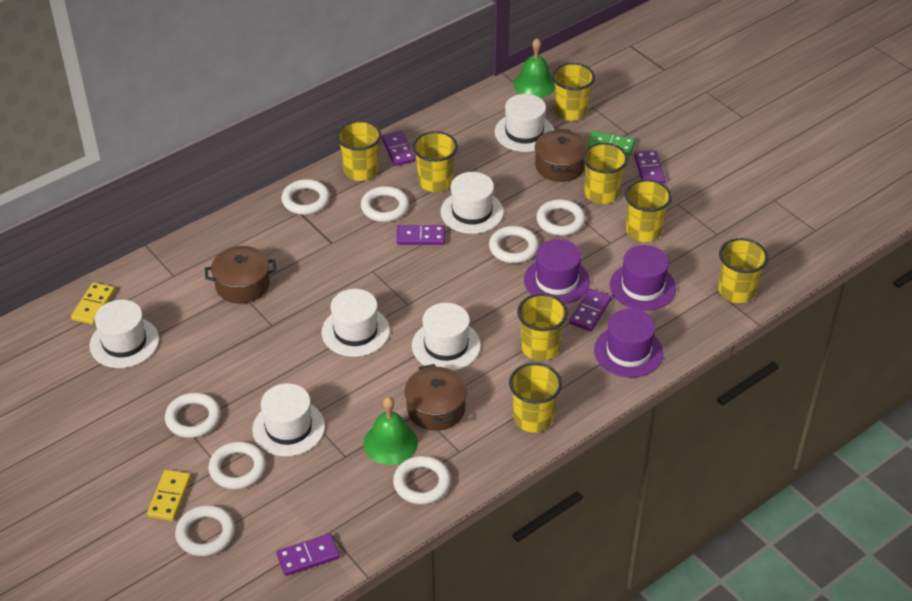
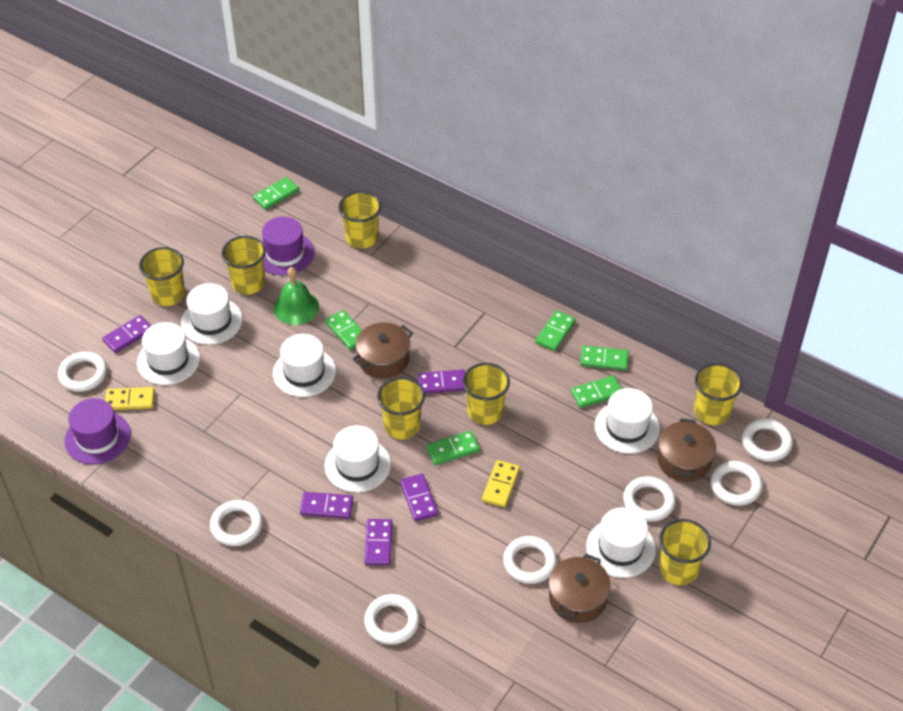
green bell: [363,397,418,465] [513,38,555,98] = 2 -> [274,267,319,325] = 1
green domino: [587,131,635,156] = 1 -> [253,177,299,210] [325,310,362,350] [426,431,480,465] [535,310,576,351] [571,376,622,408] [580,346,629,370] = 6
purple hat: [524,239,590,304] [594,309,664,378] [610,245,676,311] = 3 -> [64,398,131,464] [262,217,315,275] = 2
white ring: [165,392,221,438] [175,505,235,556] [209,441,266,489] [281,179,330,215] [361,186,409,222] [393,456,451,504] [489,226,539,263] [536,199,585,236] = 8 -> [58,352,107,392] [210,500,263,546] [364,594,420,645] [503,536,557,584] [623,476,676,522] [710,461,763,506] [742,419,793,462] = 7
yellow cup: [336,120,381,181] [413,131,458,192] [509,363,562,433] [517,294,568,361] [552,63,595,121] [582,143,628,204] [625,179,672,242] [718,238,768,303] = 8 -> [139,247,185,306] [222,236,266,294] [338,191,381,249] [377,377,425,440] [462,363,510,425] [659,519,711,585] [694,363,743,425] = 7

